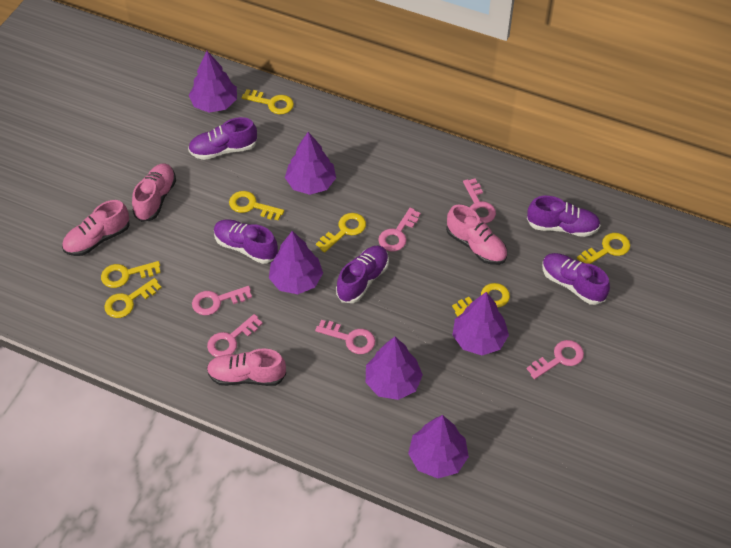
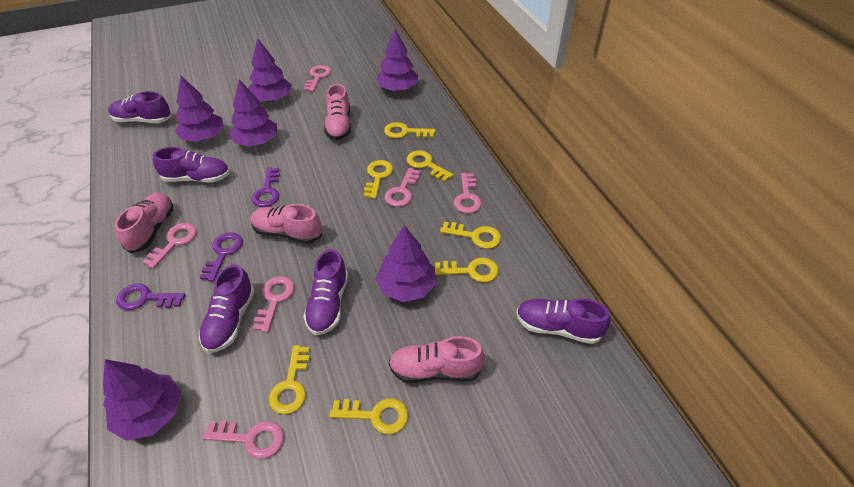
purple key: none = 0 -> [116,284,185,310] [200,232,243,282] [251,167,280,207] = 3

